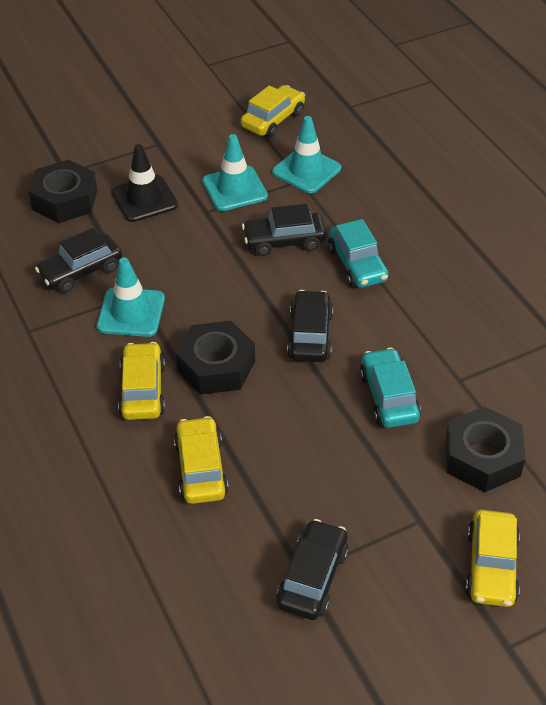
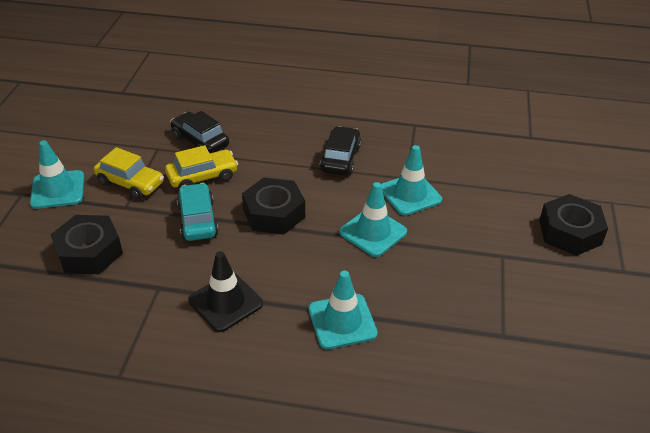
black car: [35,228,122,293] [242,204,326,256] [276,519,349,620] [287,290,333,362] = 4 -> [170,111,229,153] [320,126,361,175] = 2
turquoise car: [328,219,389,288] [360,348,421,428] = 2 -> [177,183,219,241] = 1
turquoise traffic cone: [97,257,165,337] [203,134,268,211] [272,116,341,193] = 3 -> [30,140,84,209] [309,270,378,349] [339,182,407,257] [381,145,442,216] = 4
yellow car: [118,342,165,420] [174,416,229,504] [241,85,305,138] [465,510,520,607] = 4 -> [94,147,164,199] [165,145,238,188] = 2

